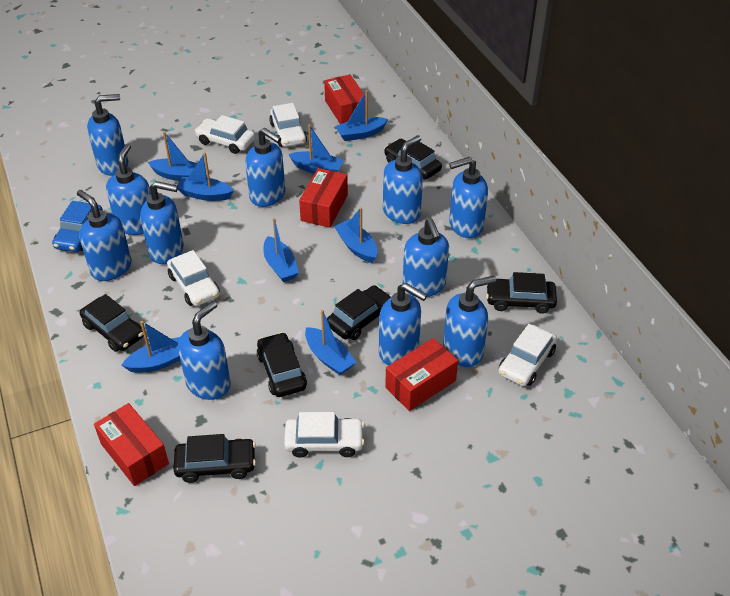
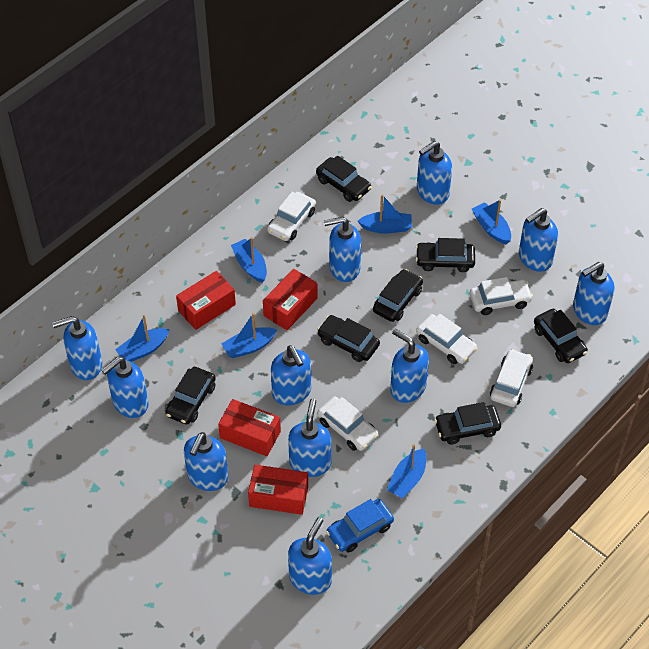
black car: [80,294,144,352] [173,434,256,483] [257,332,307,397] [327,285,392,340] [384,139,442,180] [486,272,557,314] = 6 -> [165,367,216,425] [316,156,371,202] [317,315,380,362] [373,269,423,322] [416,238,475,272] [434,402,501,445] [534,309,588,363] = 7
blue boat: [122,321,181,373] [148,131,197,181] [177,152,234,201] [264,218,299,282] [288,125,344,174] [305,310,356,375] [334,207,377,263] [335,90,388,141] = 8 -> [115,315,170,362] [221,313,277,358] [231,237,267,283] [358,194,412,233] [387,444,427,498] [472,199,511,244] = 6

